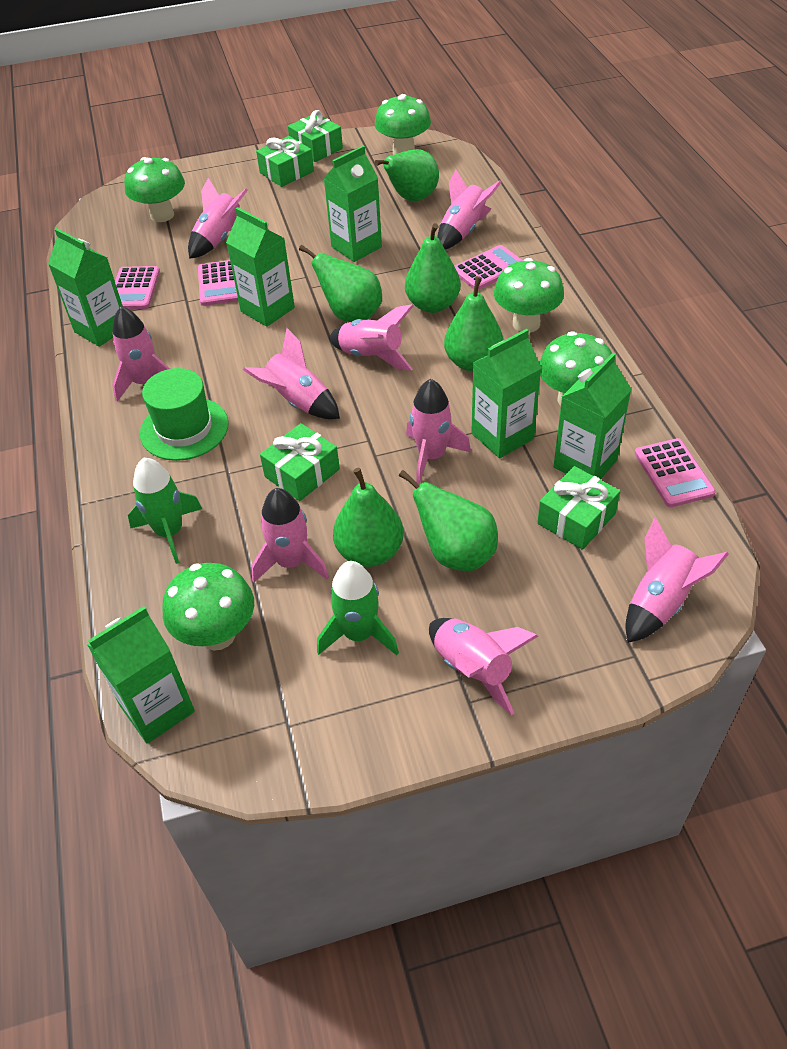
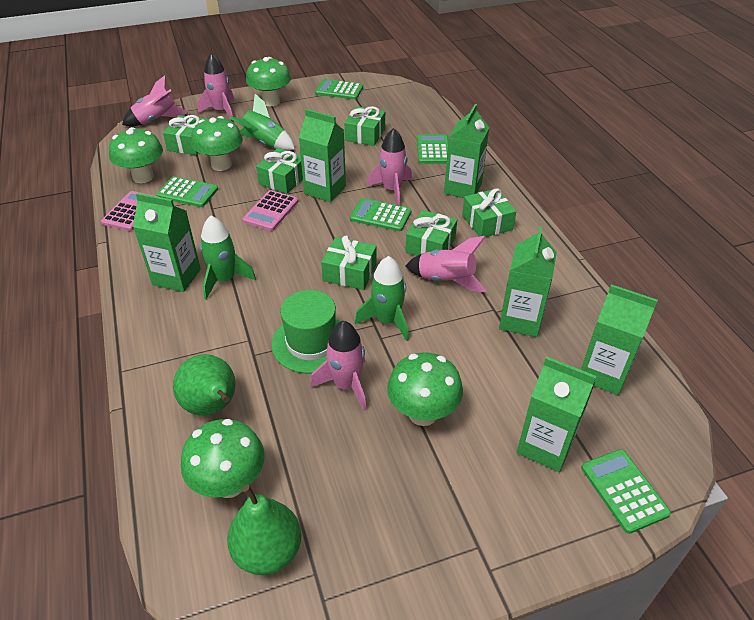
green calculator: none = 0 -> [156,176,218,207] [315,79,363,99] [350,198,411,231] [417,134,448,164] [581,449,671,534] = 5
green gift: [256,136,314,187] [260,423,340,501] [288,110,343,162] [537,466,620,550] = 4 -> [163,115,206,155] [256,148,303,194] [321,236,376,290] [344,106,385,146] [405,210,457,256] [462,188,516,237] = 6
green pear: [299,245,382,322] [333,468,404,567] [375,149,439,201] [399,470,498,571] [405,223,461,313] [444,276,504,371] = 6 -> [173,354,236,416] [227,485,301,575] = 2
green rocket: [128,458,202,564] [317,561,399,655] = 2 -> [200,216,256,299] [229,94,295,151] [355,256,409,341] = 3
pink calculator: [115,266,160,309] [198,260,238,306] [454,245,523,290] [635,438,716,507] = 4 -> [101,191,158,231] [242,190,298,231] = 2
pink rocket: [112,306,170,402] [188,178,248,259] [243,328,340,419] [251,488,329,582] [329,304,413,371] [406,379,471,484] [429,618,538,715] [437,170,502,250] [626,517,729,643] = 9 -> [122,75,189,127] [198,53,234,121] [311,321,367,411] [367,128,412,206] [406,236,486,292] = 5

